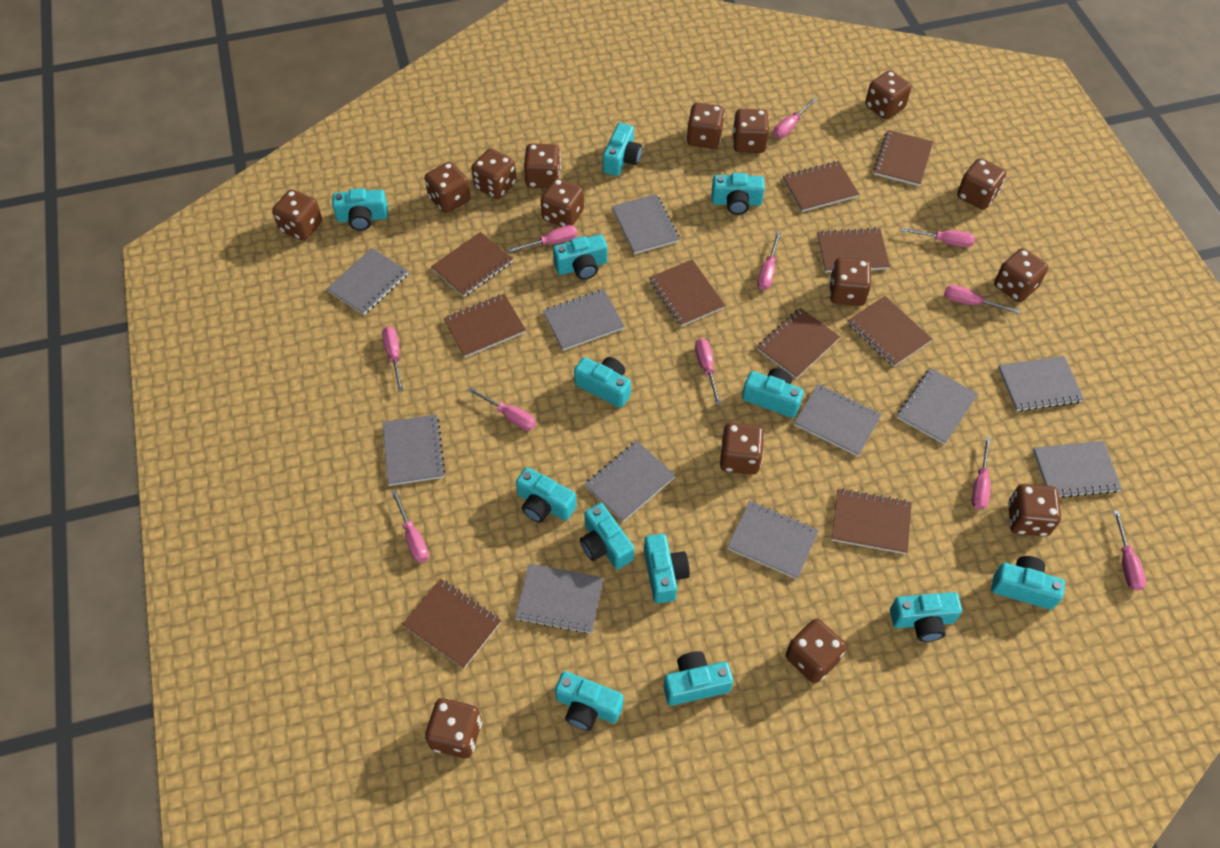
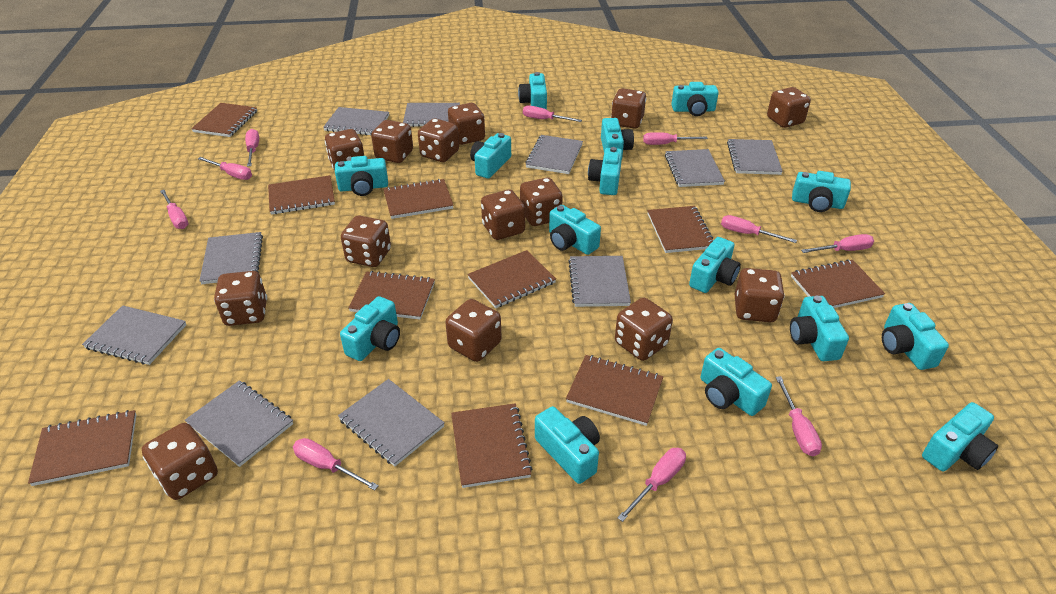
brown dice: [272,189,322,241] [425,162,471,213] [425,698,482,758] [471,148,517,199] [524,144,561,188] [541,178,584,227] [687,103,725,149] [720,423,765,475] [733,109,769,153] [786,619,846,683] [830,258,871,306] [865,70,911,120] [957,158,1006,210] [994,248,1048,302] [1008,484,1061,537] = 15 -> [142,423,218,500] [214,271,267,326] [325,129,364,171] [341,216,391,267] [371,120,413,163] [418,118,459,162] [445,299,502,362] [448,103,485,145] [481,190,525,240] [520,177,563,226] [611,88,646,129] [615,298,673,361] [735,268,785,322] [767,87,811,128] = 14
grey notebook: [327,248,408,315] [382,414,445,486] [515,564,604,634] [543,289,625,351] [584,441,676,522] [612,194,679,254] [727,501,819,579] [794,384,882,456] [897,368,978,445] [998,356,1084,412] [1033,441,1122,498] = 11 -> [82,305,186,365] [185,380,293,467] [199,232,263,284] [323,107,389,135] [338,379,445,467] [403,103,460,127] [525,135,583,174] [568,256,631,307] [665,149,725,187] [727,139,783,175] = 10
pink screwdriver: [382,326,403,391] [391,490,429,563] [468,387,536,431] [507,225,577,253] [695,338,721,405] [757,232,781,290] [773,98,817,138] [901,228,975,247] [944,285,1020,314] [972,437,991,510] [1113,510,1146,591] = 11 -> [160,190,188,229] [198,157,252,180] [245,129,259,167] [293,438,379,491] [523,106,582,122] [617,448,686,522] [643,132,708,145] [721,215,797,243] [776,376,822,456] [801,234,874,253] = 10
turquoise camera: [332,188,388,231] [516,467,577,523] [553,234,608,280] [555,671,624,731] [574,357,631,408] [580,503,634,569] [603,123,642,176] [644,534,690,603] [663,651,733,706] [711,173,765,215] [742,368,804,418] [890,592,962,642] [991,556,1065,610] = 13 -> [335,156,388,196] [340,296,400,361] [470,133,511,179] [518,72,547,109] [535,406,600,484] [549,205,601,255] [588,147,622,195] [601,118,634,156] [671,82,719,116] [689,237,741,293] [700,348,772,416] [790,296,849,361] [792,171,851,212] [882,303,949,370] [922,402,998,471] = 15

